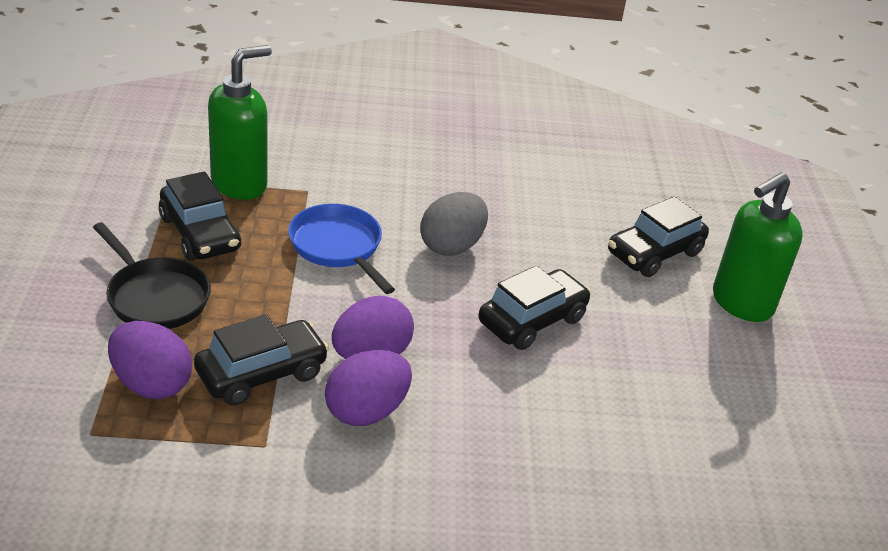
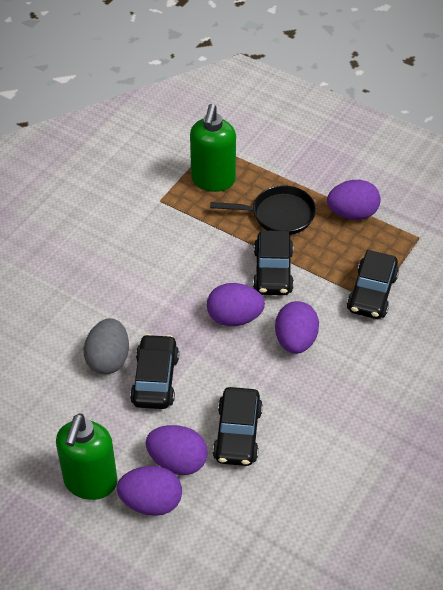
blue pan: [288,204,395,294] = 1 -> none = 0
purple egg: [108,321,192,399] [325,350,412,426] [332,296,414,359] = 3 -> [117,466,182,516] [146,425,208,475] [207,283,265,326] [275,301,319,354] [327,180,381,220] = 5

